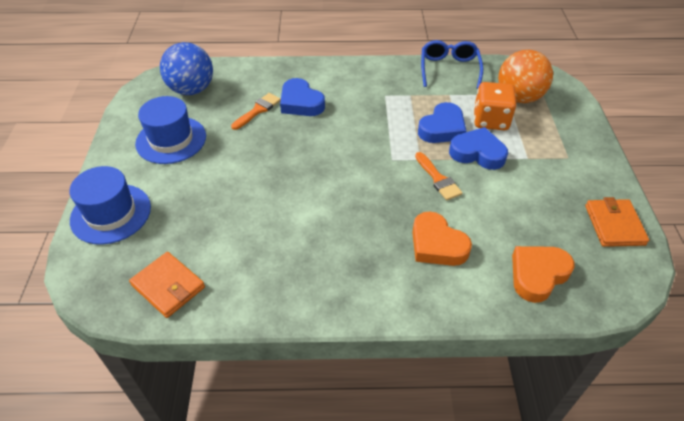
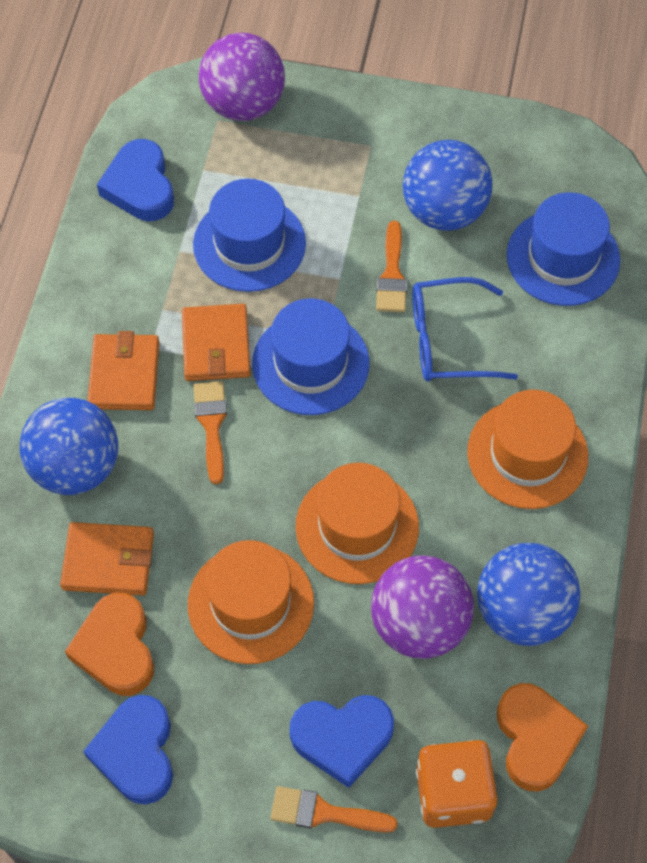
blue ball: [160,42,213,95] = 1 -> [20,398,118,495] [403,140,492,231] [477,543,581,646] = 3
blue hat: [69,166,151,245] [135,96,206,164] = 2 -> [193,179,306,292] [252,298,369,415] [507,192,620,306] = 3
orange ball: [498,50,553,103] = 1 -> none = 0
orange brush: [231,93,281,130] [415,152,463,201] = 2 -> [193,381,227,484] [271,786,398,833] [376,221,407,312] = 3
orange hat: none = 0 -> [188,540,314,664] [295,463,419,584] [467,390,588,509] = 3
orange wallet: [129,252,205,318] [585,197,649,247] = 2 -> [60,522,154,596] [87,331,159,410] [182,304,251,381] = 3
purple ball: none = 0 -> [199,33,285,121] [371,555,474,659] = 2

